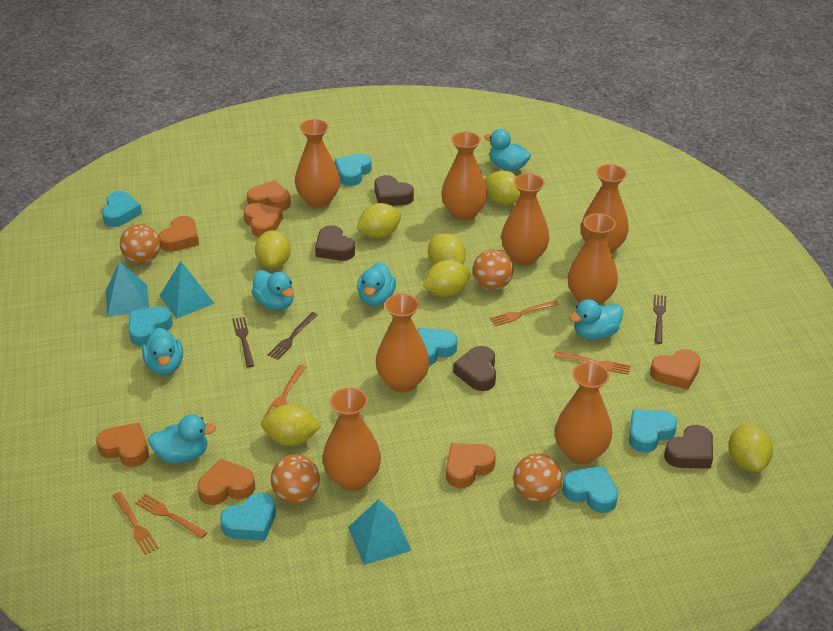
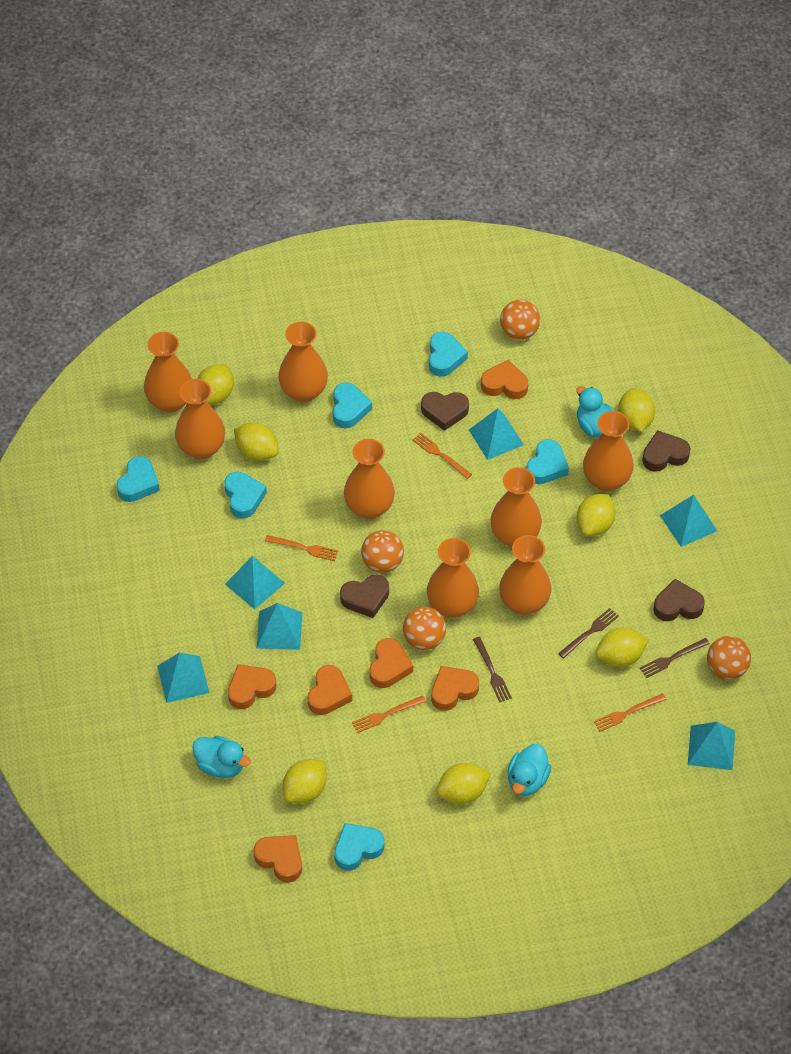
orange fork: [113,492,159,555] [135,494,207,539] [264,365,306,417] [490,300,559,326] [554,352,631,375] = 5 -> [265,535,338,561] [352,695,426,733] [413,433,472,479] [594,693,666,732] = 4
orange heart: [96,422,149,467] [158,216,199,252] [197,459,255,505] [243,203,283,238] [247,180,291,211] [446,443,496,488] [650,349,701,390] = 7 -> [228,664,276,709] [254,835,302,882] [307,665,352,715] [370,638,413,688] [431,666,479,711] [481,360,528,399] = 6
turquoise duck: [142,328,183,375] [148,415,216,464] [252,270,294,310] [357,262,396,306] [484,129,531,171] [569,299,623,340] = 6 -> [192,736,251,778] [507,744,551,796] [576,386,614,438] = 3
turquoise heart: [102,191,142,227] [129,306,173,346] [220,493,276,541] [335,153,372,186] [418,328,457,366] [562,466,618,513] [629,409,677,453] = 7 -> [116,456,160,502] [225,472,267,519] [333,382,372,429] [334,823,384,871] [429,332,468,377] [526,439,569,484] = 6
turquoise pyramid: [106,261,149,317] [160,261,215,318] [348,499,412,565] = 3 -> [157,652,209,703] [225,556,285,610] [257,603,302,650] [469,408,524,460] [660,495,717,547] [688,722,735,770] = 6

